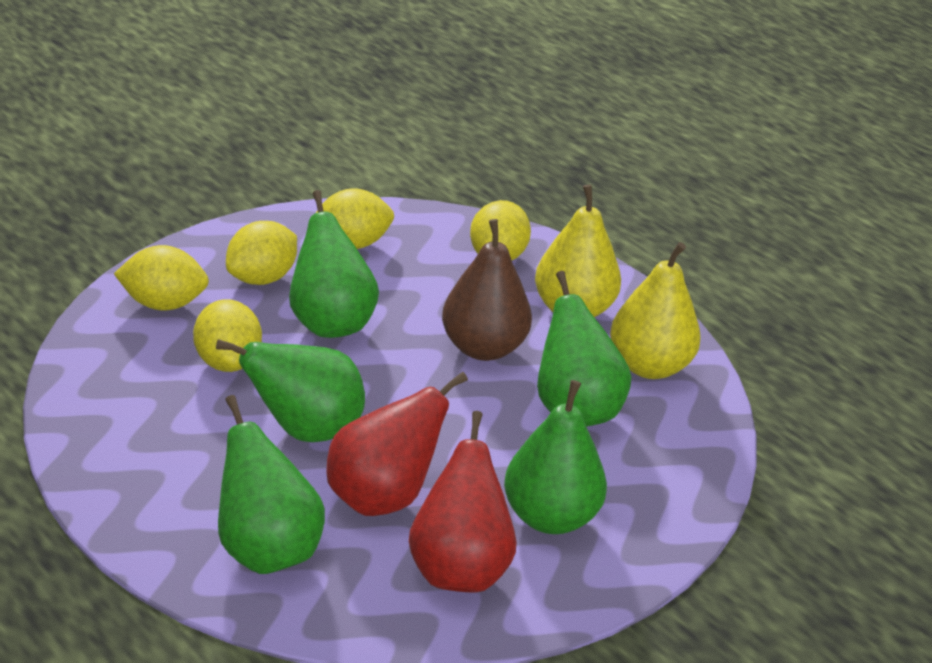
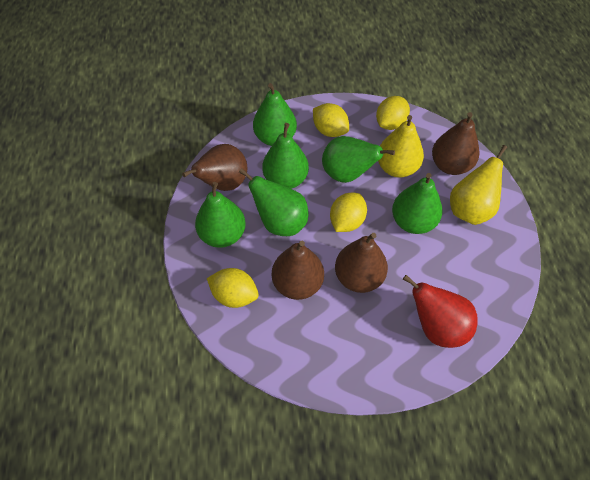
brown pear: [442,219,532,361] = 1 -> [182,144,247,191] [272,241,324,300] [335,233,388,293] [432,112,479,175] = 4
green pear: [216,339,365,442] [218,395,325,574] [289,190,379,338] [504,380,607,534] [537,271,632,426] = 5 -> [195,182,246,248] [239,168,309,236] [253,83,297,146] [262,123,309,189] [322,136,395,183] [392,173,442,234] = 6
red pear: [326,372,468,516] [408,411,517,593] = 2 -> [403,275,478,348] = 1
yellow lemon: [114,245,209,311] [193,299,262,372] [226,221,297,285] [316,188,394,249] [470,200,531,260] = 5 -> [207,268,259,308] [313,103,349,137] [330,193,367,232] [376,96,410,130] = 4

